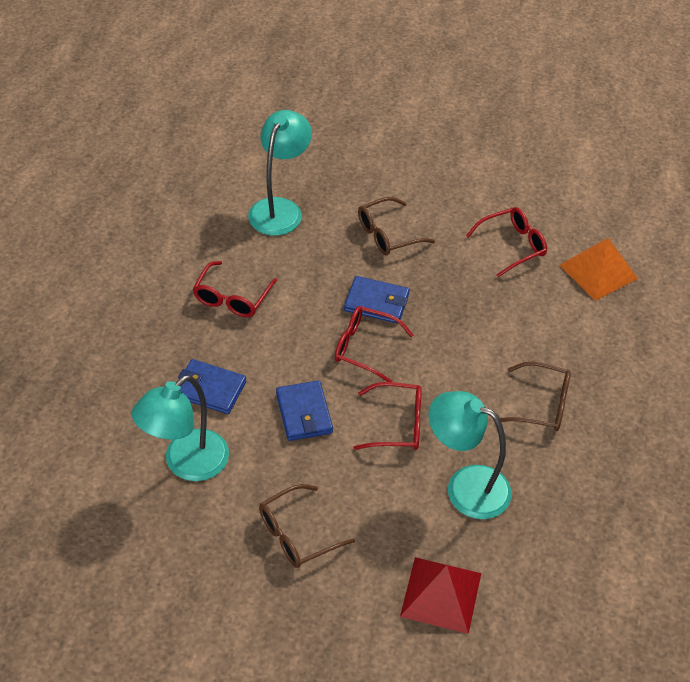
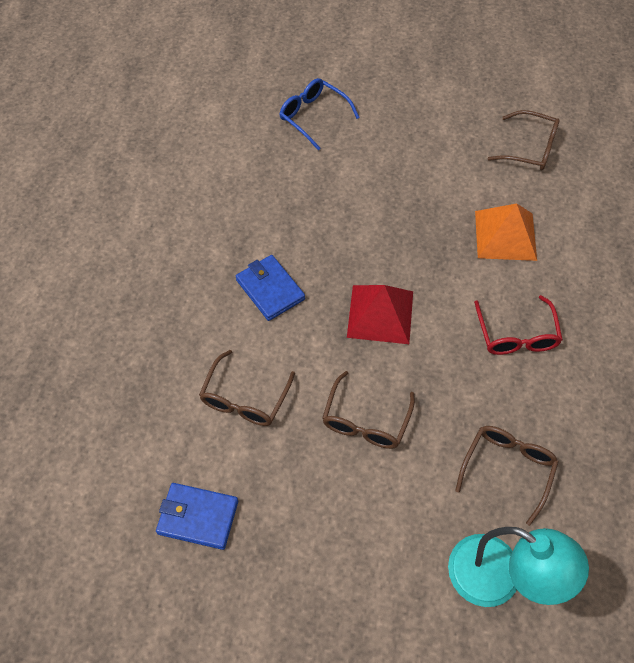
blue glasses: none = 0 -> [280,78,360,151] = 1
blue wallet: [178,359,246,414] [276,380,333,441] [344,276,410,323] = 3 -> [156,483,238,550] [236,255,305,321] = 2
brown glasses: [259,484,355,568] [358,197,435,255] [500,362,571,431] = 3 -> [199,350,295,426] [322,371,415,449] [455,426,559,526] [488,110,560,171] = 4
red glasses: [193,261,277,317] [335,306,413,382] [354,382,422,450] [466,207,547,277] = 4 -> [474,295,563,355] = 1
turquoise lamp: [132,375,229,481] [248,110,312,236] [428,391,512,519] = 3 -> [448,527,589,607] = 1

